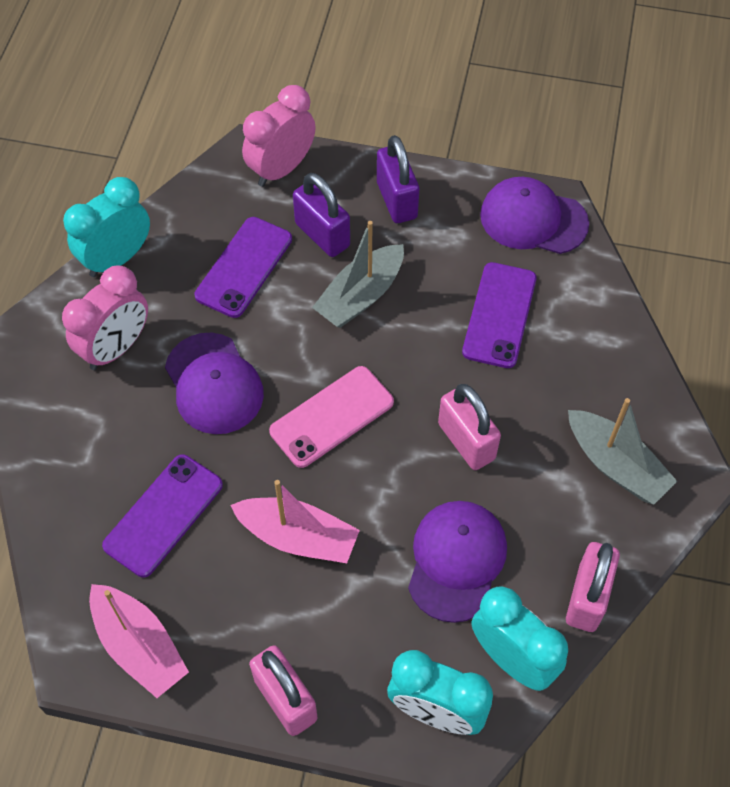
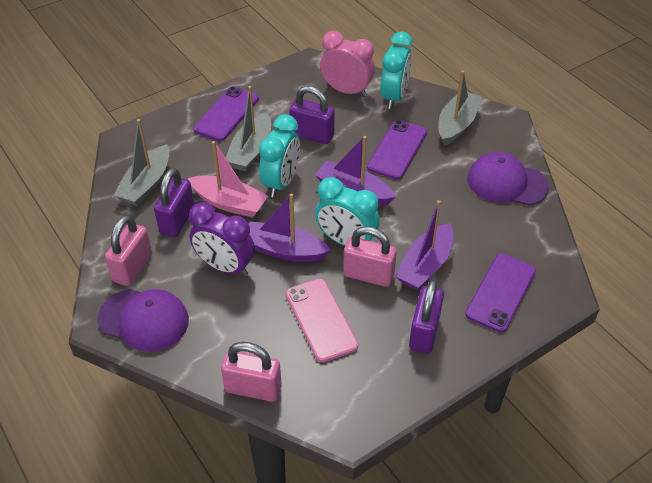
grey boat: [312,221,404,328] [568,398,677,505] = 2 -> [114,119,169,206] [226,86,271,171] [438,70,482,146] = 3
pink boat: [89,584,189,698] [230,480,360,563] = 2 -> [188,141,268,218] = 1
pink clock: [62,265,148,370] [242,85,316,187] = 2 -> [320,31,375,97] = 1
purple boat: none = 0 -> [249,194,331,262] [315,136,396,206] [395,200,453,290] = 3
purple cap: [165,333,264,434] [408,501,507,623] [480,177,589,254] = 3 -> [97,289,189,352] [467,152,549,205] = 2
purple clock: none = 0 -> [189,202,255,277] = 1
purple padlock: [293,173,350,257] [377,135,419,223] = 2 -> [154,168,194,237] [289,86,335,144] [409,279,444,354] = 3

